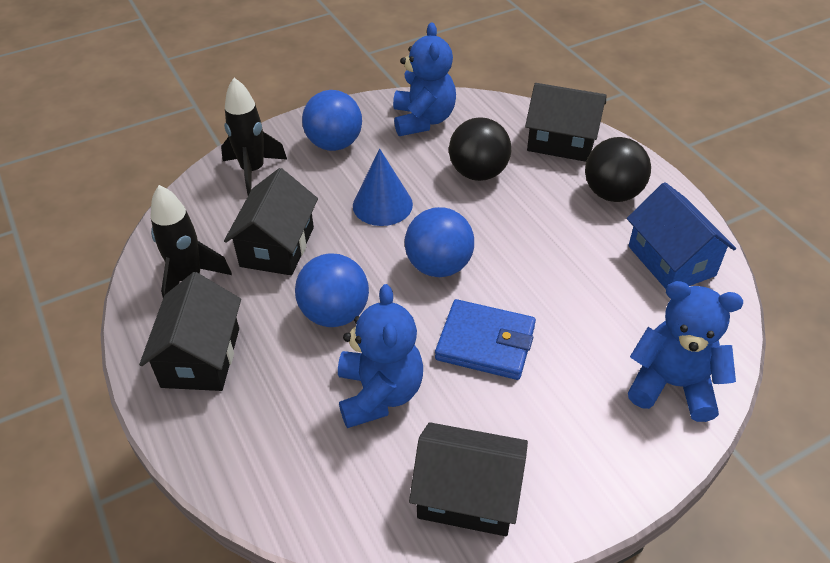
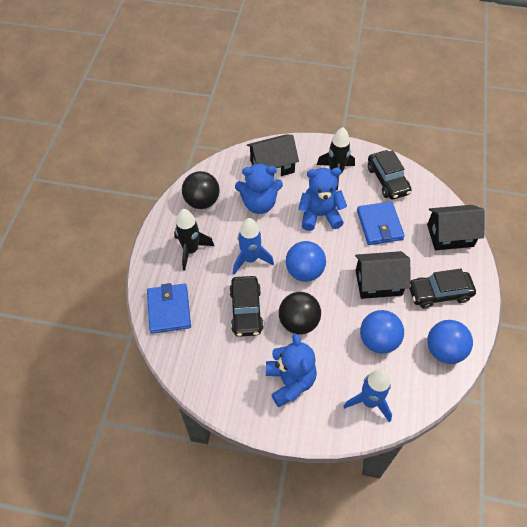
black car: none = 0 -> [229,276,264,337] [368,150,412,200] [409,268,476,309] = 3
black house: [139,272,241,391] [224,168,318,275] [409,422,528,536] [525,83,606,162] = 4 -> [247,134,299,179] [355,251,411,299] [427,205,484,250] = 3
blue cone: [353,149,413,226] = 1 -> none = 0
blue house: [627,182,736,289] = 1 -> none = 0
blue rocket: none = 0 -> [233,218,274,275] [343,369,392,422] = 2
blue wallet: [435,299,536,380] = 1 -> [147,283,191,334] [357,201,405,245] = 2

